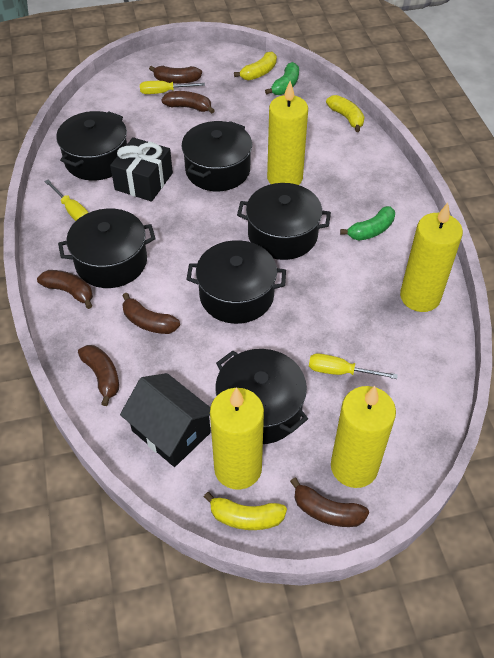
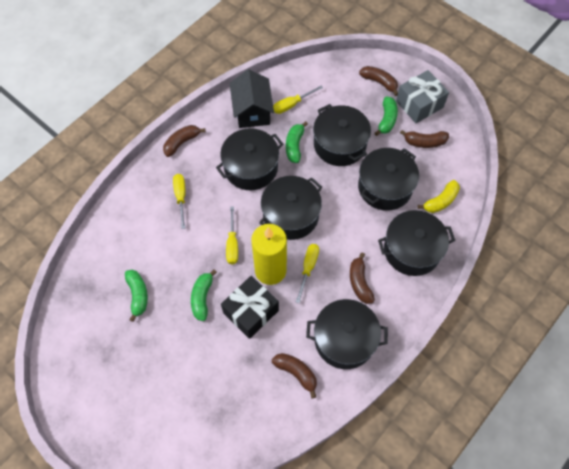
brown banana: [37,270,93,309] [78,345,119,406] [122,293,180,334] [149,66,202,84] [162,91,215,113] [290,478,369,527] = 6 -> [163,125,206,157] [272,353,317,398] [350,253,375,304] [359,66,398,96] [400,130,449,148] = 5
green banana: [265,62,299,95] [340,206,395,241] = 2 -> [125,270,148,322] [191,269,217,321] [286,121,308,163] [375,97,398,136] = 4
grey gift: none = 0 -> [396,70,449,123] = 1
yellow banana: [204,492,287,530] [234,52,277,81] [326,95,365,132] = 3 -> [418,180,460,213] = 1
yellow candle: [210,387,264,490] [267,81,308,185] [331,386,396,488] [400,203,463,312] = 4 -> [251,224,287,285] = 1
yellow screwdriver: [45,180,88,221] [140,81,205,94] [309,353,398,379] = 3 -> [173,174,186,229] [226,206,238,264] [273,86,323,114] [296,244,319,303] = 4

